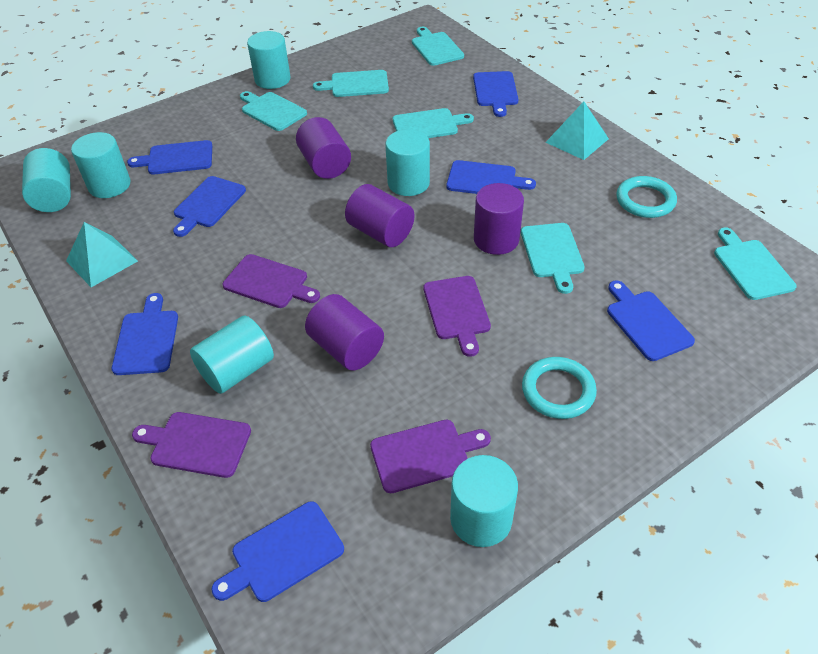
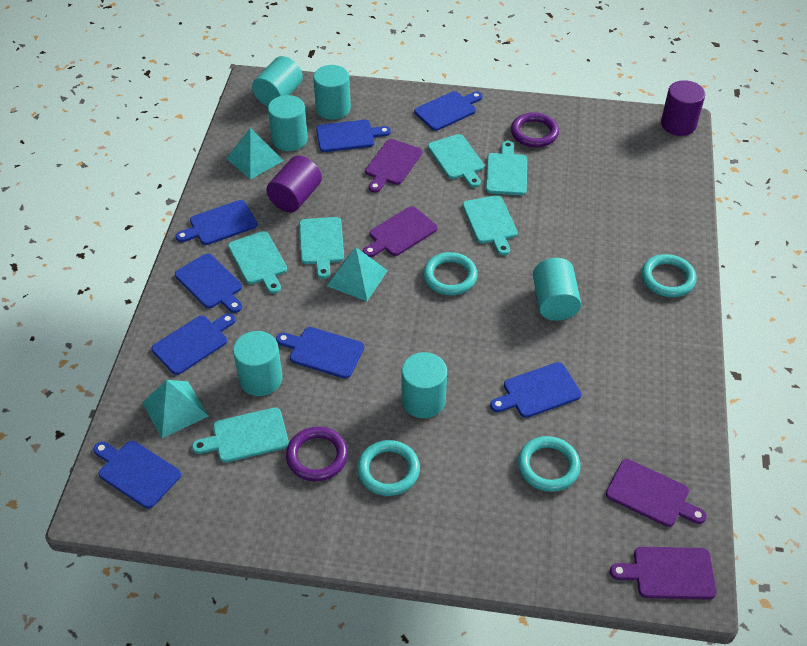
blue cutting board: [112,293,178,375] [127,140,212,174] [173,176,246,237] [211,501,344,602] [446,160,536,194] [473,71,519,117] [607,280,695,361] = 7 -> [93,441,181,509] [151,313,236,375] [175,254,242,313] [176,200,257,245] [276,327,364,379] [316,120,391,152] [414,91,483,131] [490,362,581,418] = 8
purple cylinder: [296,117,351,179] [305,294,384,371] [345,184,414,247] [474,183,524,255] = 4 -> [266,156,322,212] [661,80,705,136] = 2
purple ring: none = 0 -> [286,427,348,481] [511,112,559,147] = 2
turquoise pyramid: [66,222,138,287] [545,102,609,160] = 2 -> [142,380,208,438] [226,128,284,180] [327,248,388,301] = 3
turquoise ring: [522,357,597,419] [616,176,677,218] = 2 -> [357,440,420,496] [423,252,478,295] [518,436,581,492] [641,254,697,297] = 4

